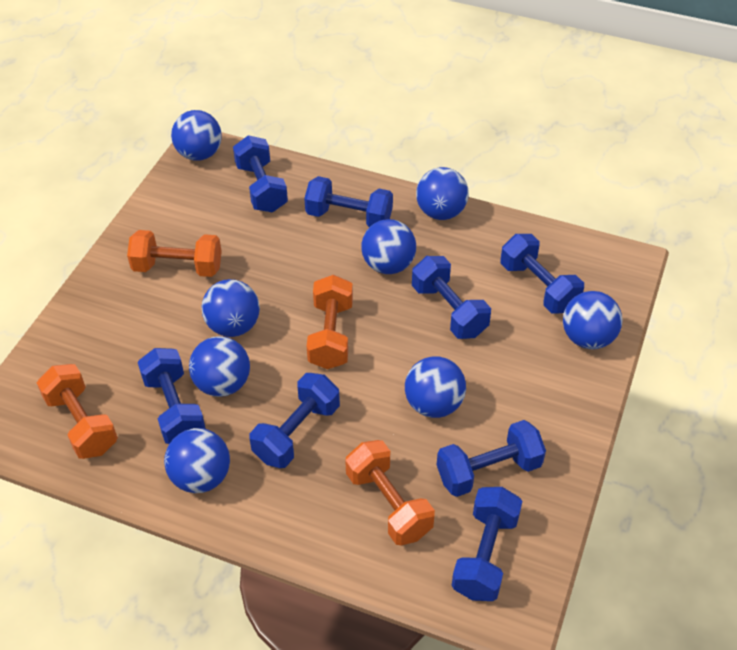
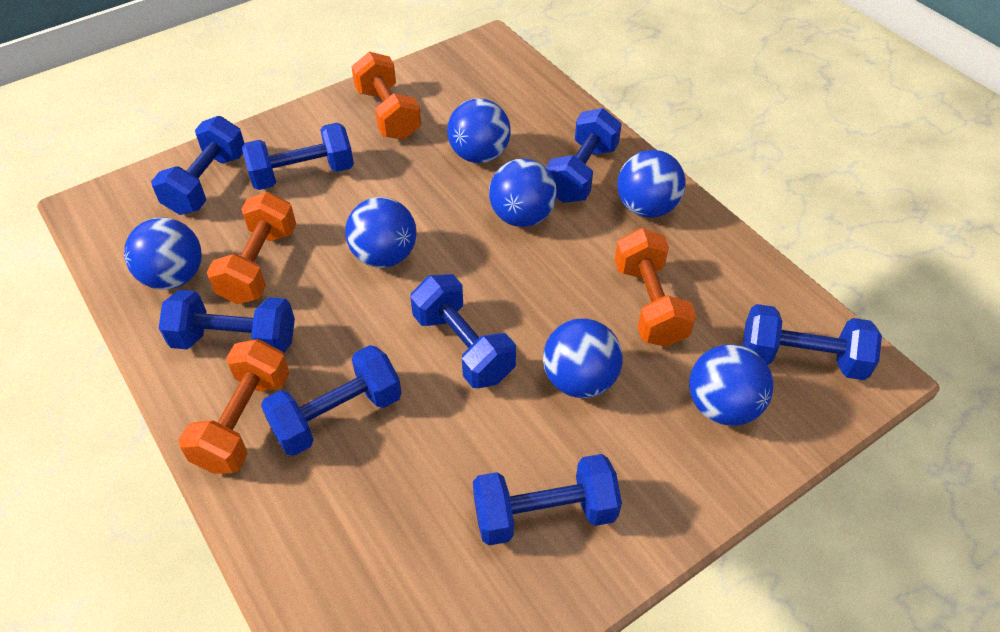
blue ball: [164,428,230,493] [171,110,222,161] [189,336,250,397] [201,279,260,337] [361,219,416,274] [405,356,466,418] [416,167,469,220] [563,291,623,349] = 8 -> [124,217,202,290] [345,197,417,268] [447,98,511,163] [489,158,557,227] [543,319,623,398] [617,150,685,218] [689,344,774,426] = 7

